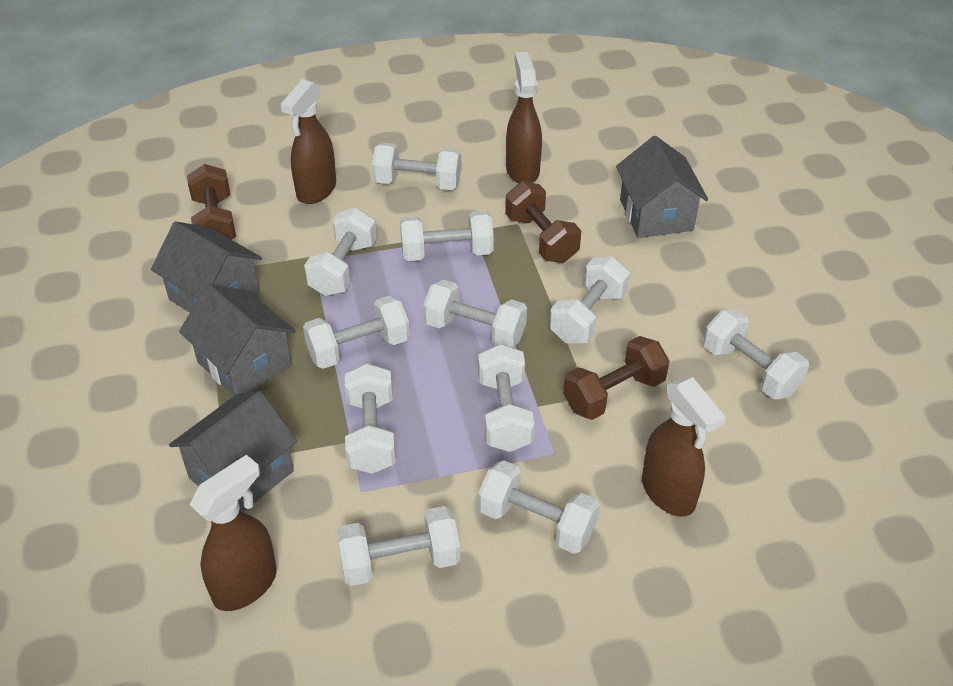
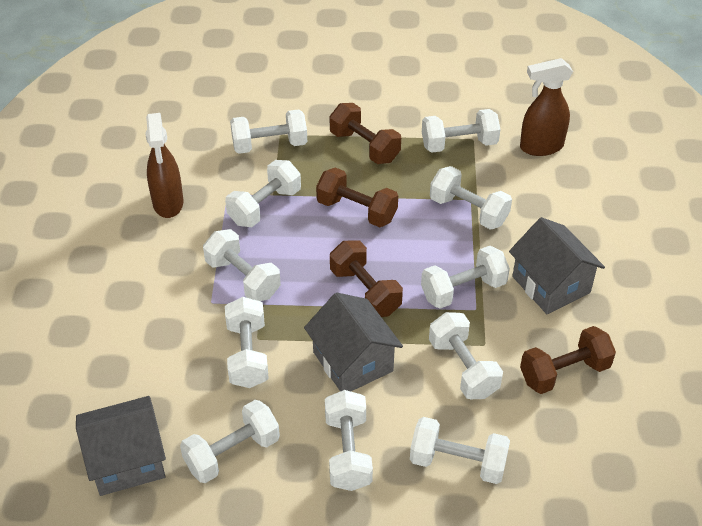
brown dumbbell: [187,164,236,240] [505,181,582,263] [563,336,669,420] = 3 -> [316,168,398,227] [329,103,401,164] [330,240,403,317] [520,326,616,394] = 4
brown spray bottle: [189,455,277,611] [280,79,336,204] [506,52,542,183] [642,377,726,517] = 4 -> [145,113,183,218] [520,58,573,156] = 2
grey house: [151,221,262,312] [169,391,297,512] [179,284,295,396] [616,136,708,238] = 4 -> [76,396,166,496] [304,293,403,392] [509,217,605,314] = 3

